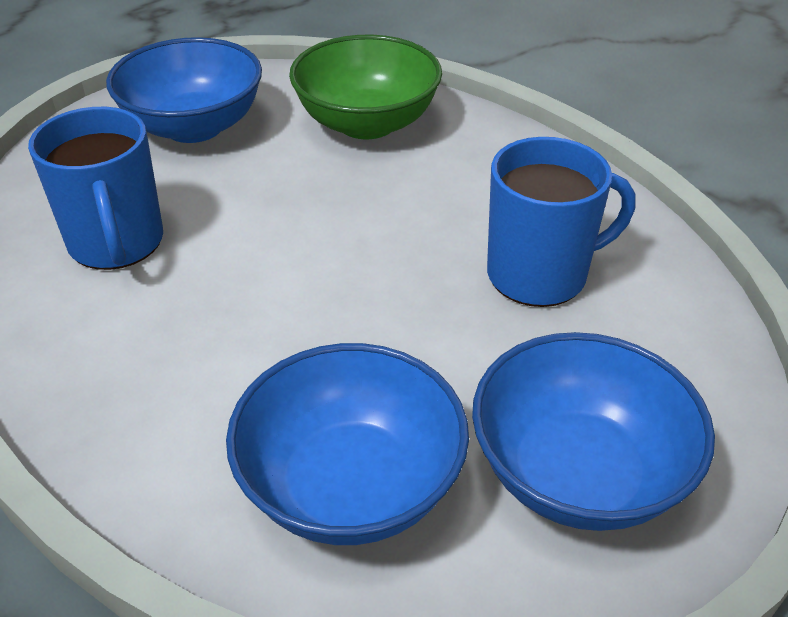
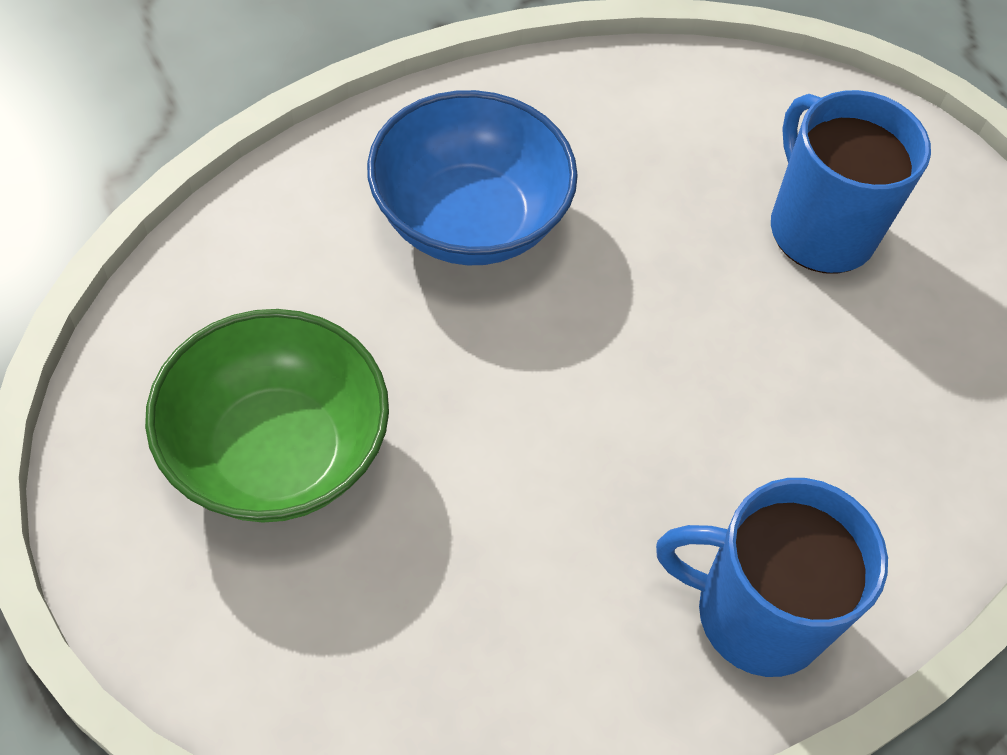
blue bowl: [106,37,262,143] [226,343,469,545] [472,332,715,531] = 3 -> [367,90,578,265] = 1

